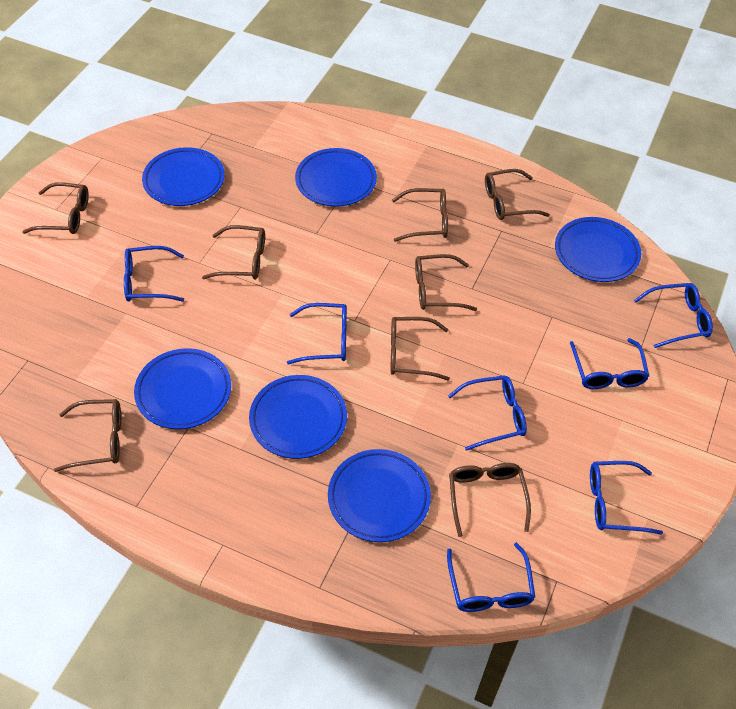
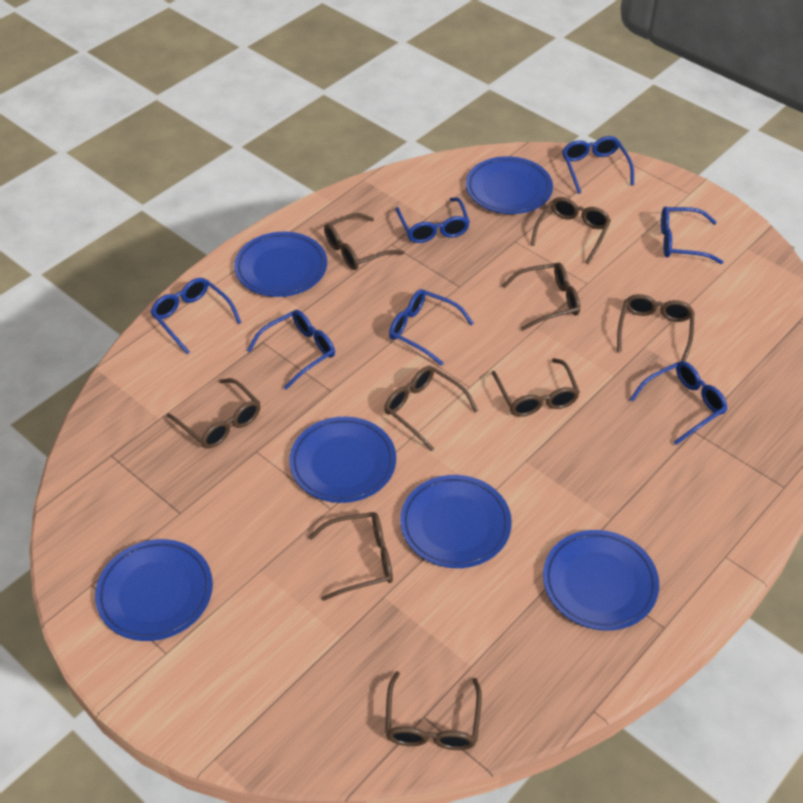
brown glasses: [22,182,89,234] [54,399,121,472] [202,225,265,280] [391,317,450,381] [392,188,448,242] [415,254,477,311] [449,463,531,537] [485,169,550,220] = 8 -> [167,378,260,449] [308,512,393,601] [324,213,404,270] [384,366,478,451] [385,671,482,750] [491,358,580,417] [502,263,580,331] [531,197,611,264] [617,294,694,361] = 9

